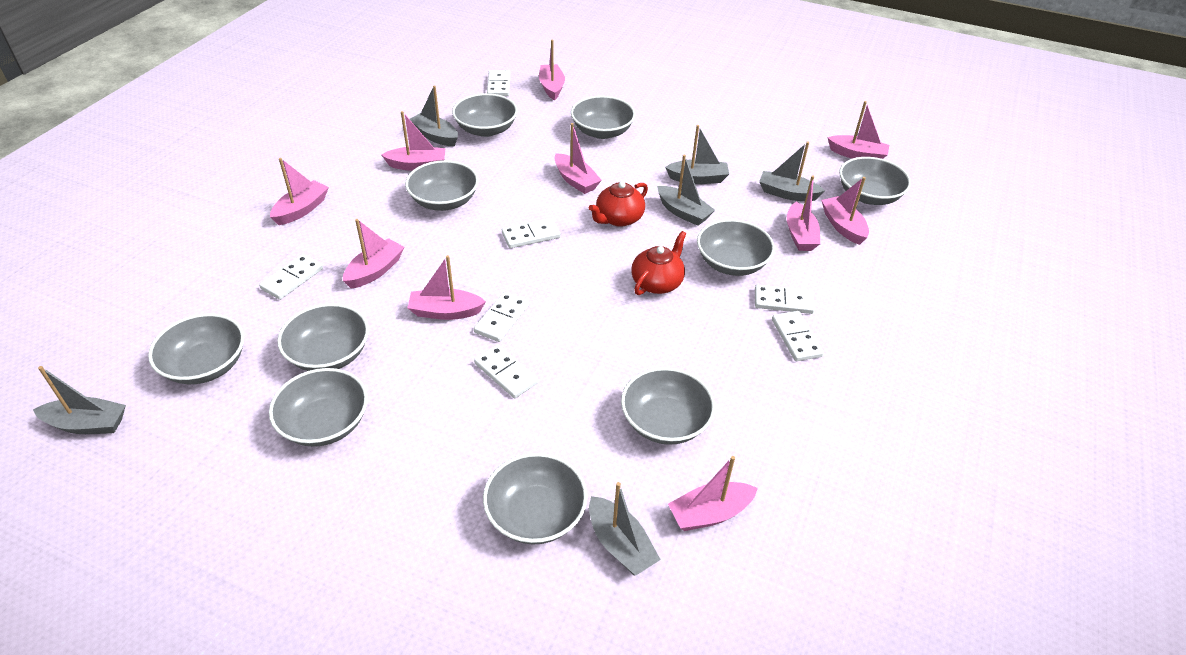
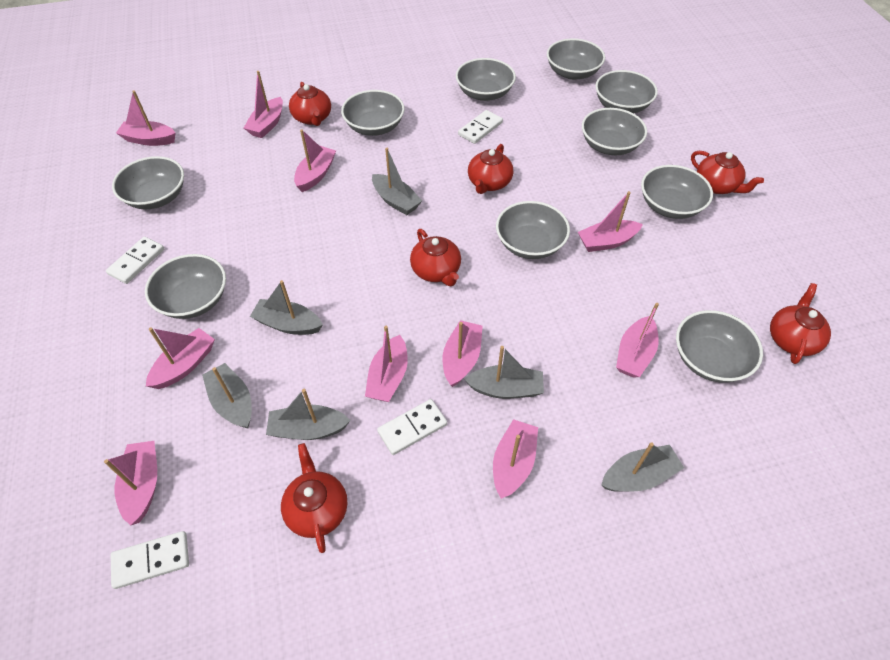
red teapot: [589,181,648,227] [631,231,686,295] = 2 -> [281,443,347,553] [289,82,331,126] [410,229,461,286] [468,144,513,194] [691,151,764,194] [770,283,831,364] = 6
white domino: [259,254,323,300] [474,292,529,342] [474,344,538,398] [487,70,510,96] [502,218,561,248] [755,285,815,314] [772,311,824,361] = 7 -> [106,237,164,284] [111,531,189,589] [377,399,447,455] [458,110,503,144] = 4

